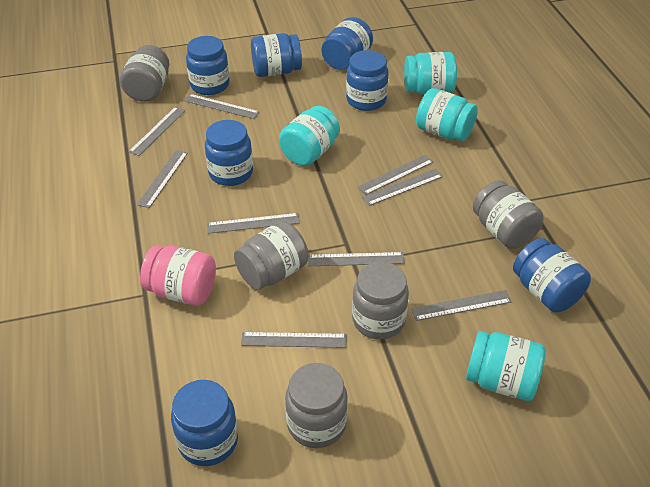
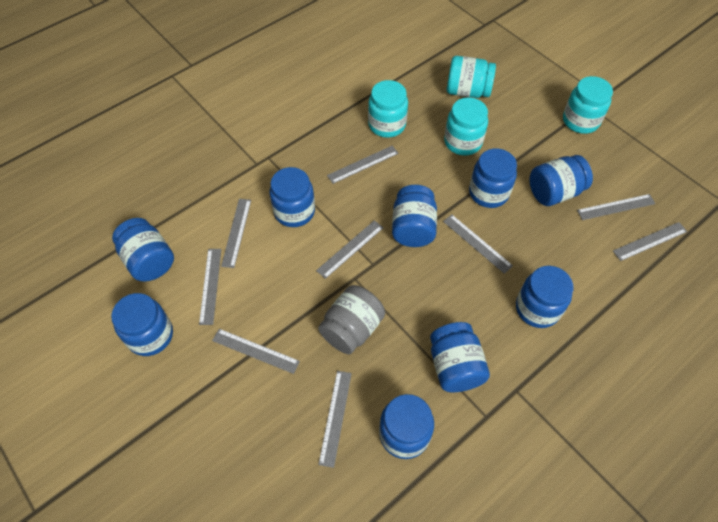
blue jar: [171,380,238,466] [186,36,230,95] [205,120,253,186] [251,33,302,77] [322,17,373,70] [346,50,389,111] [513,238,591,312] = 7 -> [111,293,173,356] [112,218,174,281] [270,167,315,227] [379,394,434,459] [392,185,437,247] [430,322,490,393] [469,148,517,208] [516,266,574,328] [529,155,593,206] = 9
grey jar: [120,45,169,102] [234,221,309,290] [285,363,348,448] [352,262,409,340] [473,180,544,249] = 5 -> [318,285,385,354] = 1
pink jar: [140,245,216,306] = 1 -> none = 0

